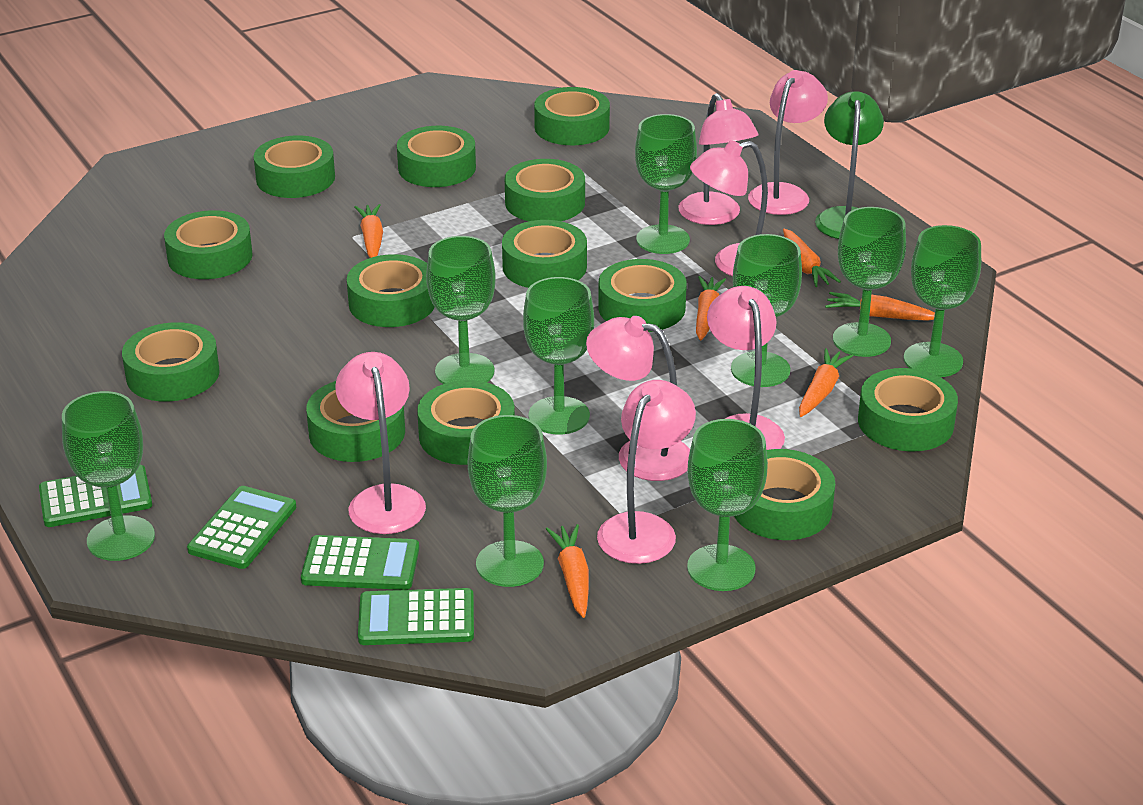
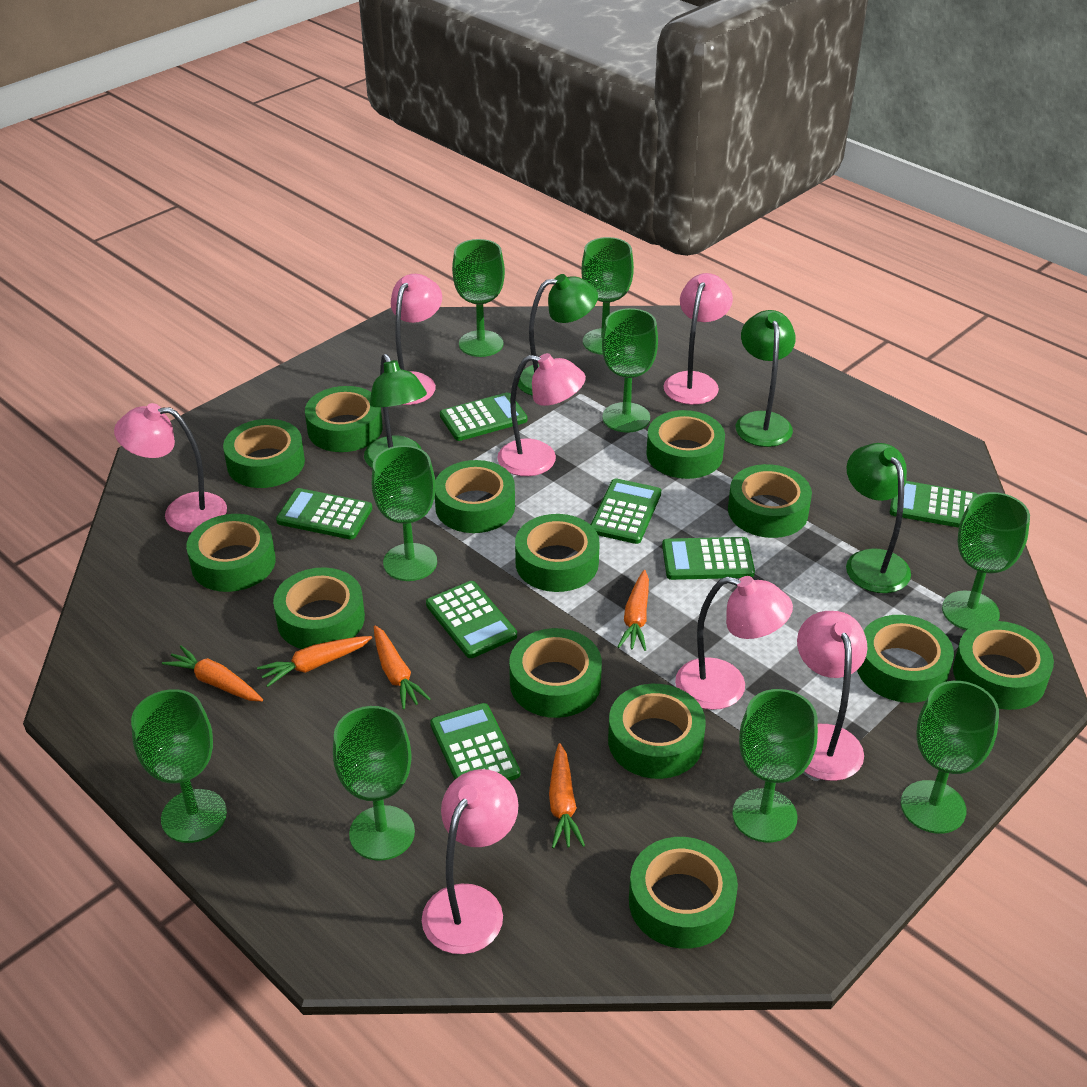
green calculator: [39,465,152,527] [187,486,297,569] [301,535,419,590] [358,588,474,645] = 4 -> [276,488,372,539] [426,581,517,658] [430,703,520,781] [440,392,528,441] [591,479,661,544] [662,537,755,580] [890,481,978,528] = 7
green lamp: [815,91,884,239] = 1 -> [364,354,427,468] [518,274,598,396] [736,310,796,447] [846,443,911,593] = 4
orange carrot: [354,204,383,258] [546,524,589,618] [696,276,726,341] [783,229,841,287] [799,348,853,417] [825,292,935,321] = 6 -> [162,645,263,701] [257,636,372,687] [374,626,430,710] [549,743,585,848] [617,570,649,651] = 5

